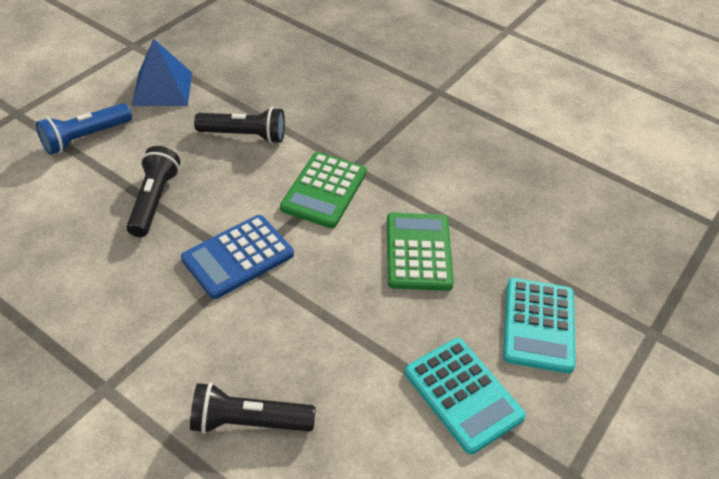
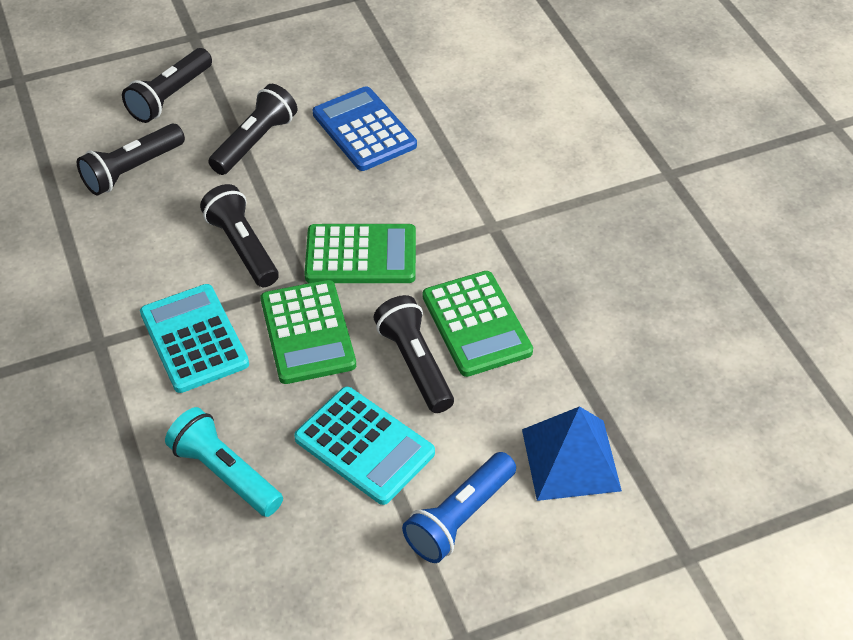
black flashlight: [127,146,181,237] [190,383,316,434] [194,107,285,144] = 3 -> [77,124,185,196] [122,48,212,123] [200,184,279,287] [208,84,298,175] [373,295,454,413] = 5
green calculator: [280,152,367,228] [387,212,454,291] = 2 -> [260,280,356,384] [304,224,416,283] [423,271,533,377] = 3
turquoise flashlight: none = 0 -> [165,407,283,517] = 1

